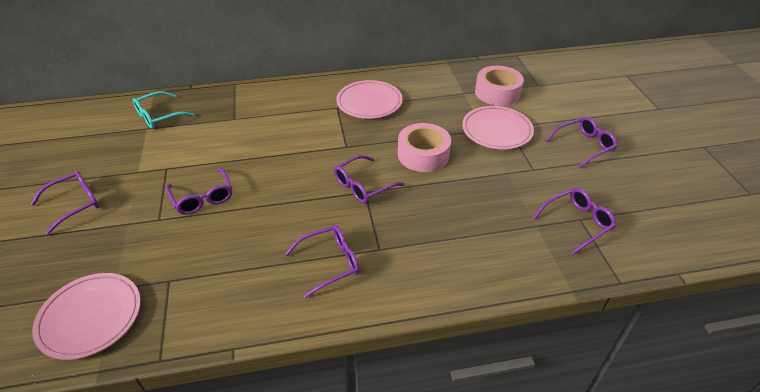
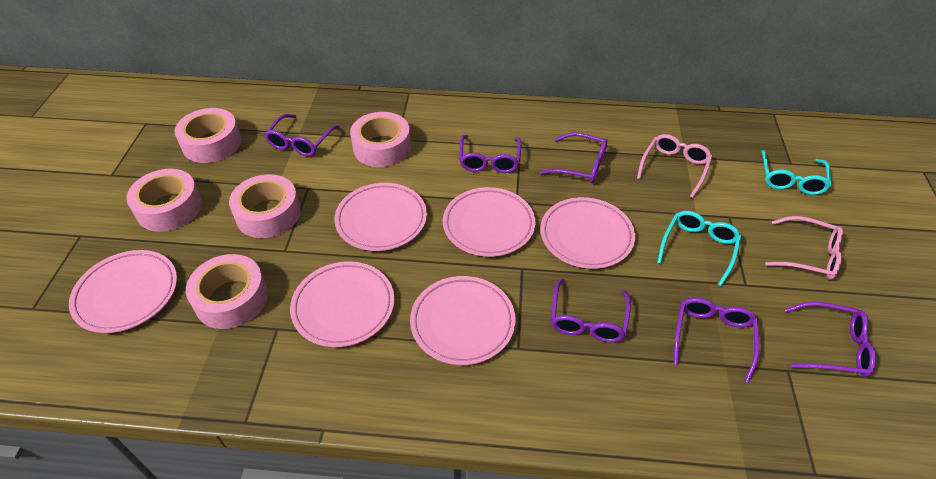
pink glasses: none = 0 -> [637,134,712,198] [765,216,843,280] = 2
pink plate: [32,273,141,360] [336,80,403,119] [462,106,534,149] = 3 -> [69,250,177,333] [290,262,394,347] [334,183,427,251] [410,276,516,365] [443,187,535,257] [540,197,635,269] = 6
pink tape: [398,123,451,172] [475,66,524,106] = 2 -> [126,169,202,232] [175,108,241,163] [186,254,268,329] [229,174,301,238] [350,112,411,167] = 5
turquoise glasses: [132,91,194,129] = 1 -> [657,211,741,286] [761,150,831,195] = 2

